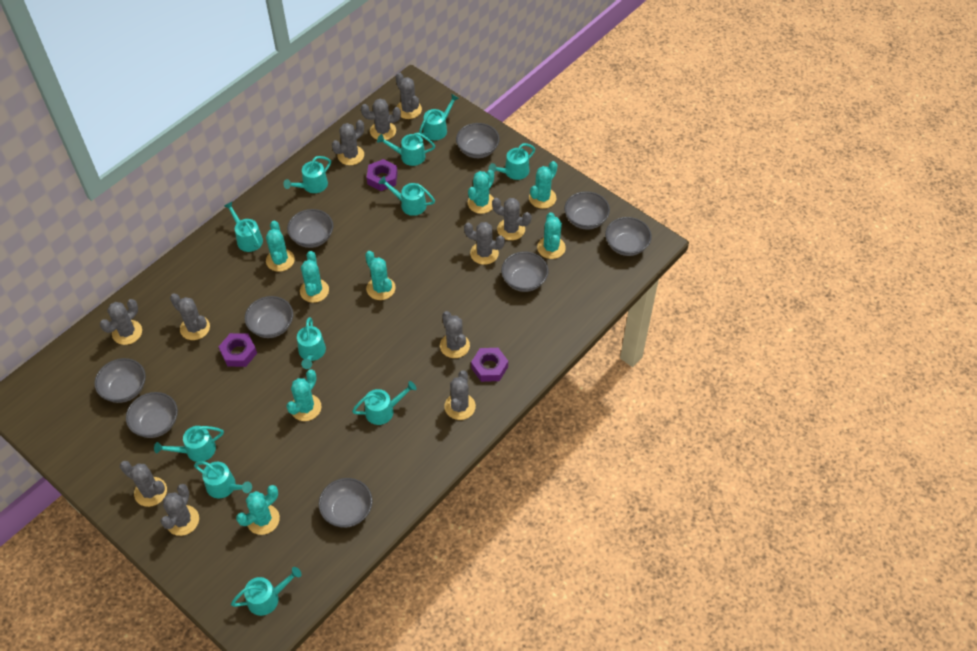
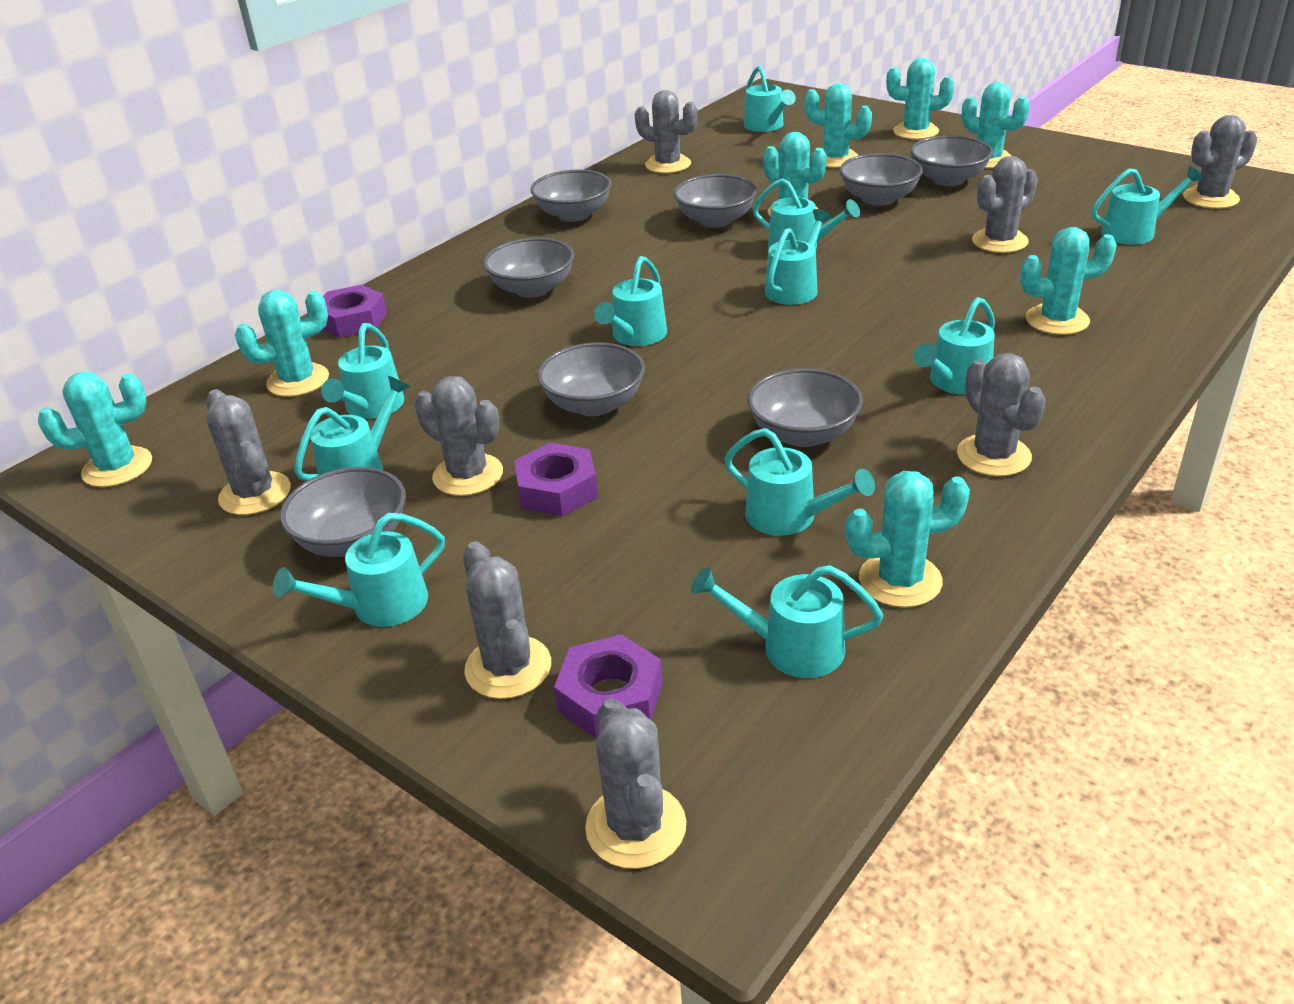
grey bowl: [94,358,146,403] [126,392,178,438] [245,296,293,338] [287,209,333,248] [319,478,373,528] [456,123,499,158] [501,252,548,292] [564,191,610,230] [605,217,652,256] = 9 -> [280,467,406,557] [483,238,574,298] [530,170,611,222] [537,343,645,416] [674,174,757,228] [747,368,863,447] [839,153,923,206] [910,135,993,186] = 8
grey cactus: [100,299,142,345] [120,461,167,507] [161,484,199,536] [170,293,210,340] [332,120,364,165] [361,99,401,140] [395,72,422,119] [440,311,470,358] [444,370,476,420] [464,222,505,265] [492,198,531,240] = 11 -> [206,389,291,515] [414,376,503,496] [463,541,551,699] [585,698,686,869] [635,90,698,173] [957,353,1046,476] [972,156,1038,253] [1183,115,1257,209] = 8

